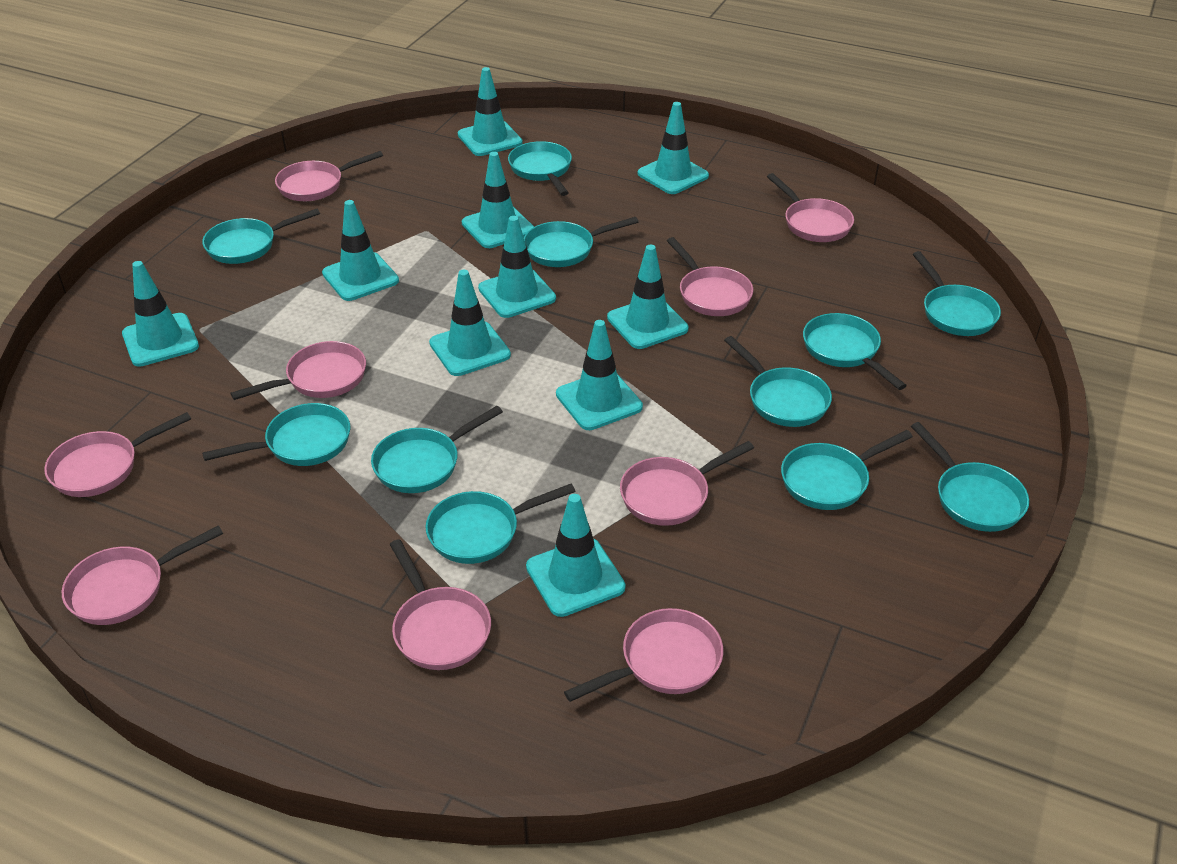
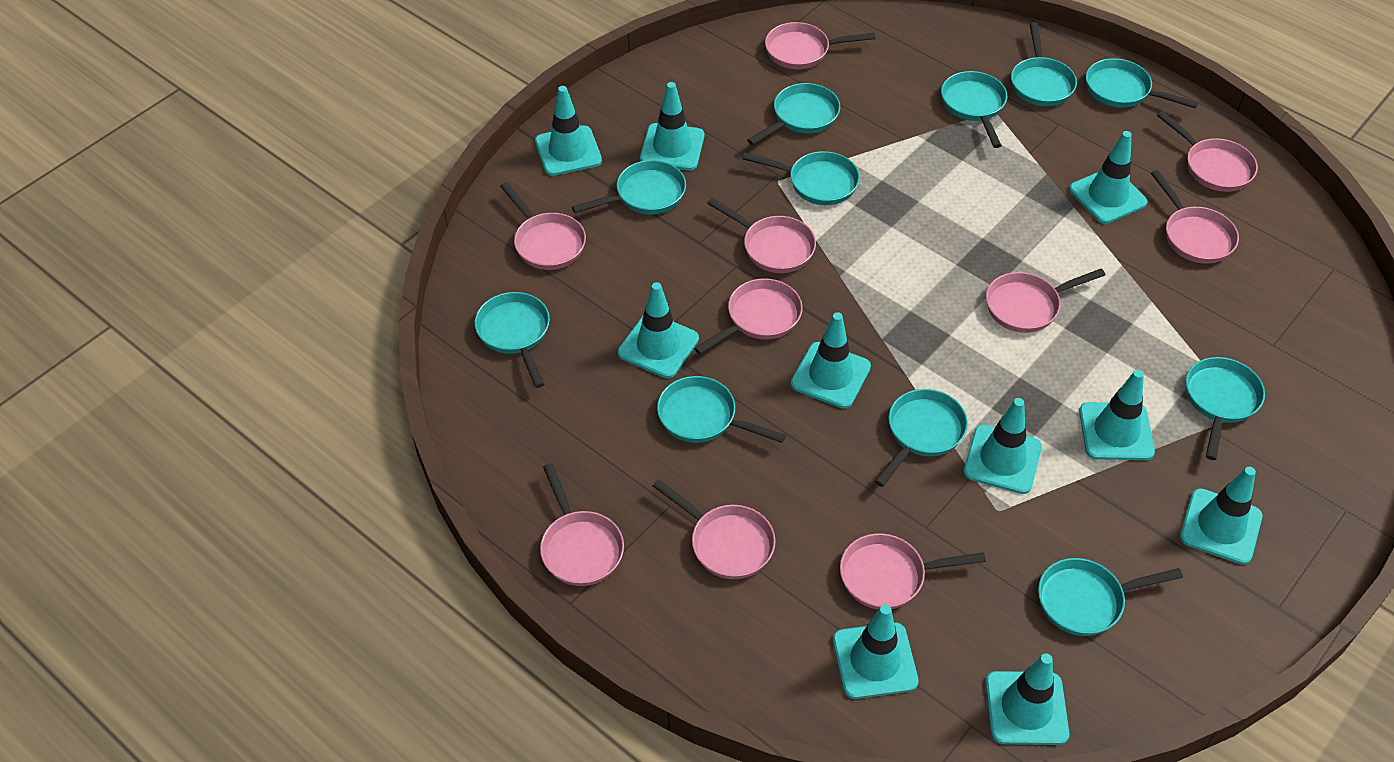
pink pan: [44,412,191,497] [62,525,223,625] [231,341,366,400] [275,151,383,201] [389,539,491,670] [564,608,723,702] [620,441,754,526] [667,237,753,316] [767,173,854,242] = 9 -> [500,182,586,270] [540,463,624,586] [653,479,775,579] [694,278,803,354] [707,198,816,273] [765,22,876,69] [840,533,986,609] [986,268,1105,333] [1151,170,1239,264] [1157,111,1258,192] = 10

